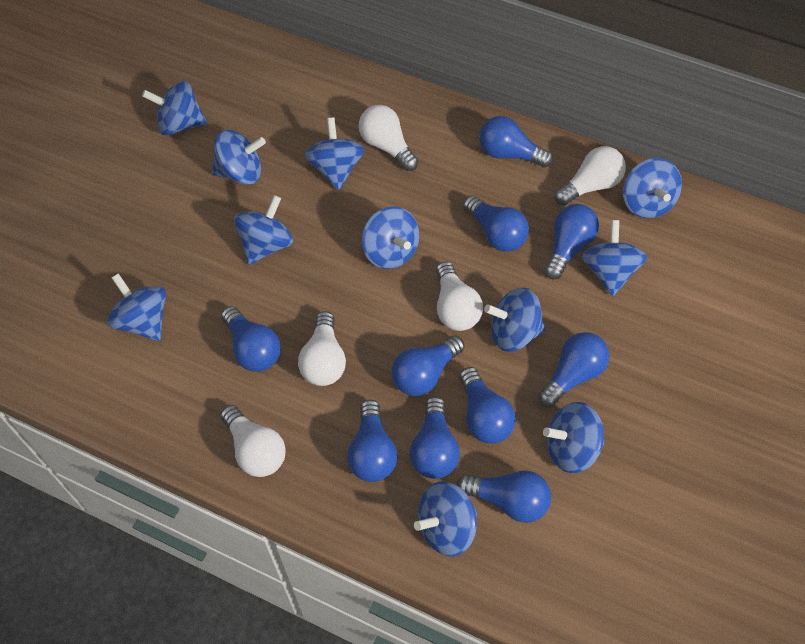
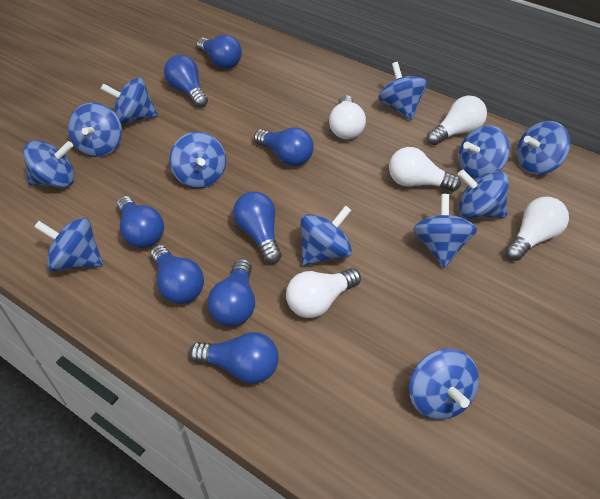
blue light bulb: [221,306,281,372] [347,400,397,482] [391,335,465,396] [410,397,460,479] [457,470,551,523] [459,367,516,444] [463,196,529,252] [479,116,553,168] [538,332,610,408] [544,204,599,279] = 10 -> [116,196,164,248] [150,245,204,304] [164,55,208,108] [189,332,279,384] [197,35,242,69] [207,258,255,327] [233,192,281,264] [254,127,314,166] = 8
blue spinning top: [107,273,166,341] [142,81,207,135] [212,130,266,185] [234,195,293,265] [304,118,365,190] [362,206,419,269] [414,482,477,556] [484,288,545,352] [543,402,605,473] [581,220,647,296] [623,158,682,218] = 11 -> [23,140,75,188] [34,217,103,272] [68,102,122,157] [101,77,158,124] [169,132,226,189] [300,205,352,266] [378,62,427,120] [409,349,479,420] [413,194,477,268] [458,125,510,180] [458,170,509,219] [517,121,570,175] = 12

